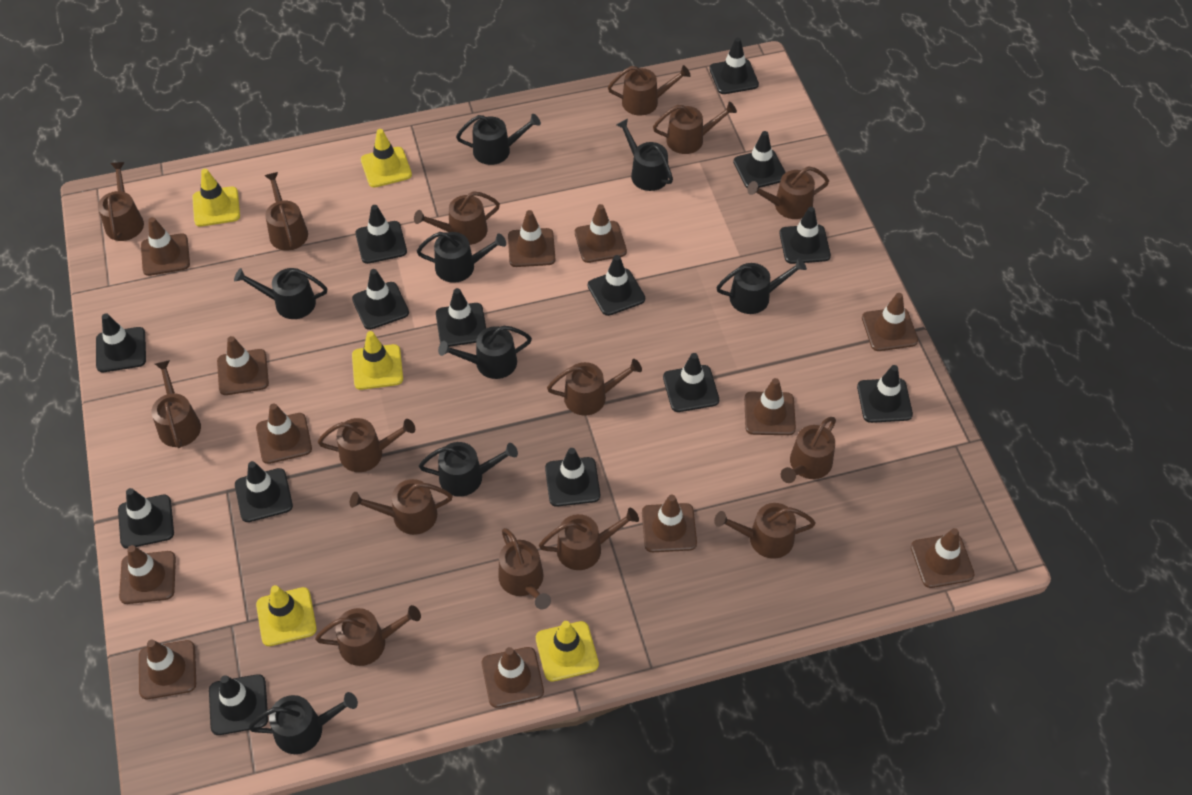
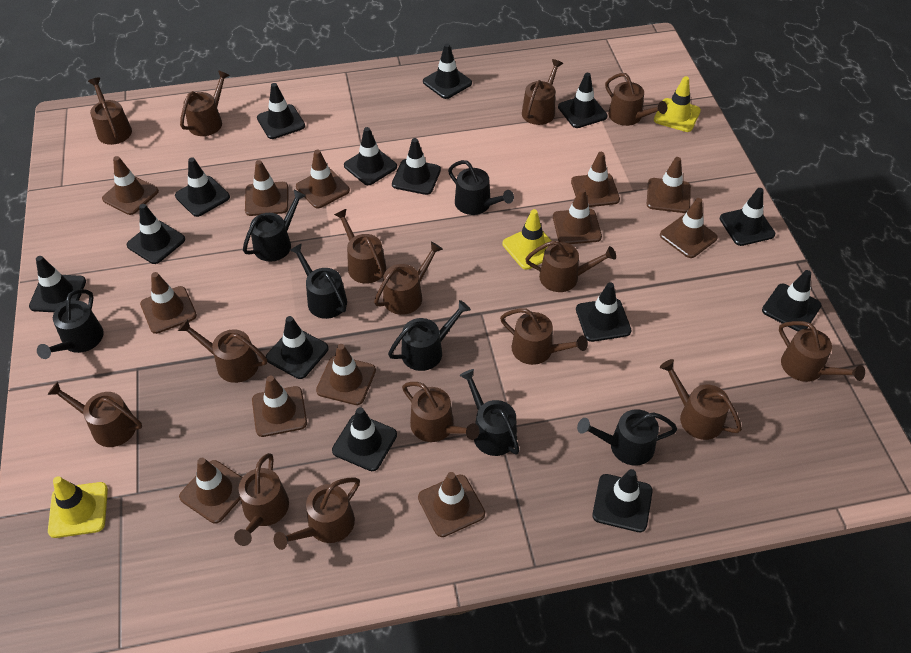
black watering can: [234,268,327,319] [248,692,358,754] [417,232,506,283] [419,442,518,496] [438,326,532,379] [456,114,541,165] [616,119,673,191] [716,258,807,314] = 8 -> [37,289,104,359] [243,190,306,262] [290,243,347,319] [388,300,471,371] [448,160,514,215] [460,369,520,456] [577,409,677,466] = 7
yellow traffic cone: [192,169,240,227] [256,585,317,646] [352,331,403,390] [361,129,412,187] [536,621,599,682] = 5 -> [48,476,108,538] [503,209,551,270] [654,76,701,132] = 3

